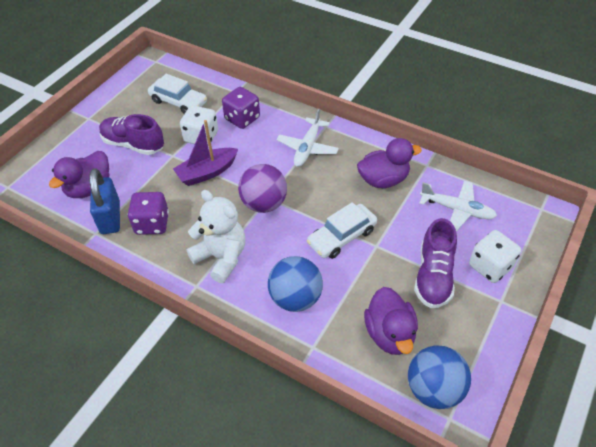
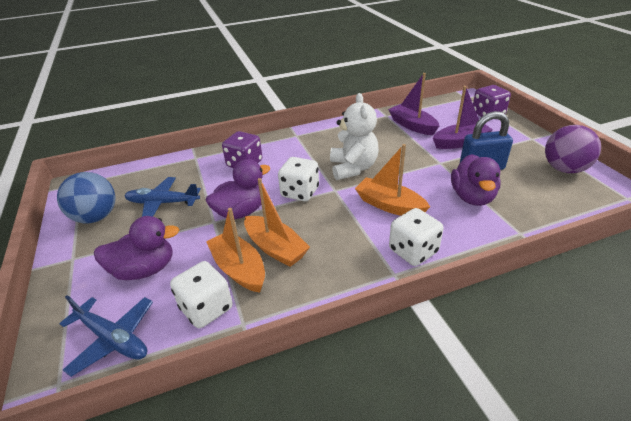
blue ball: [268,256,323,312] [408,345,471,409] = 2 -> [57,172,115,223] = 1
blue plane: none = 0 -> [59,295,153,377] [125,177,201,217] = 2
orange boat: none = 0 -> [206,208,265,293] [244,178,310,267] [355,144,430,216] = 3
purple boat: [173,120,238,186] = 1 -> [388,73,439,135] [433,86,493,149] = 2
purple shoe: [99,114,164,155] [414,218,457,308] = 2 -> none = 0
white car: [148,74,207,114] [307,202,377,259] = 2 -> none = 0
white dice: [180,106,218,144] [469,230,521,283] = 2 -> [170,261,233,328] [278,157,319,201] [389,208,444,266] = 3
white plane: [277,109,339,167] [419,181,497,232] = 2 -> none = 0

